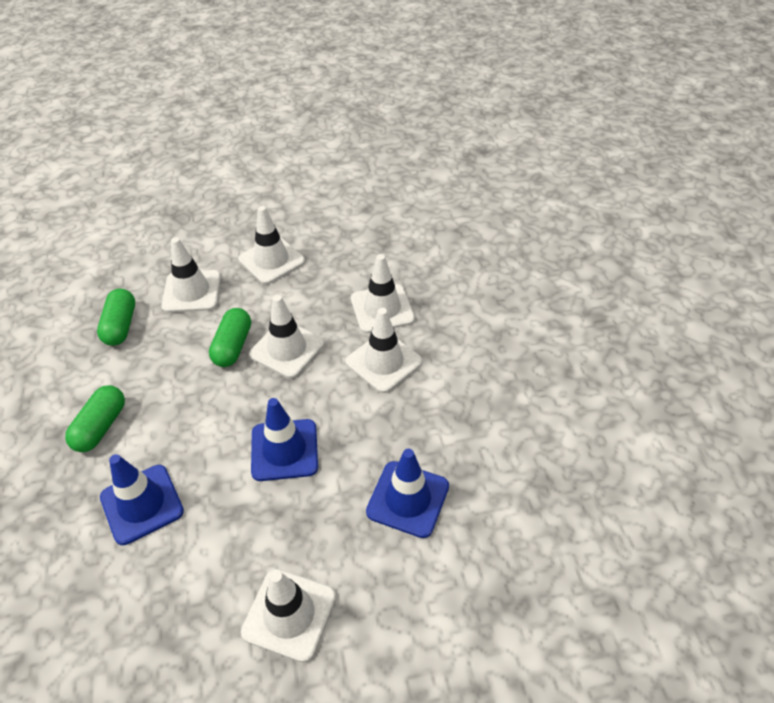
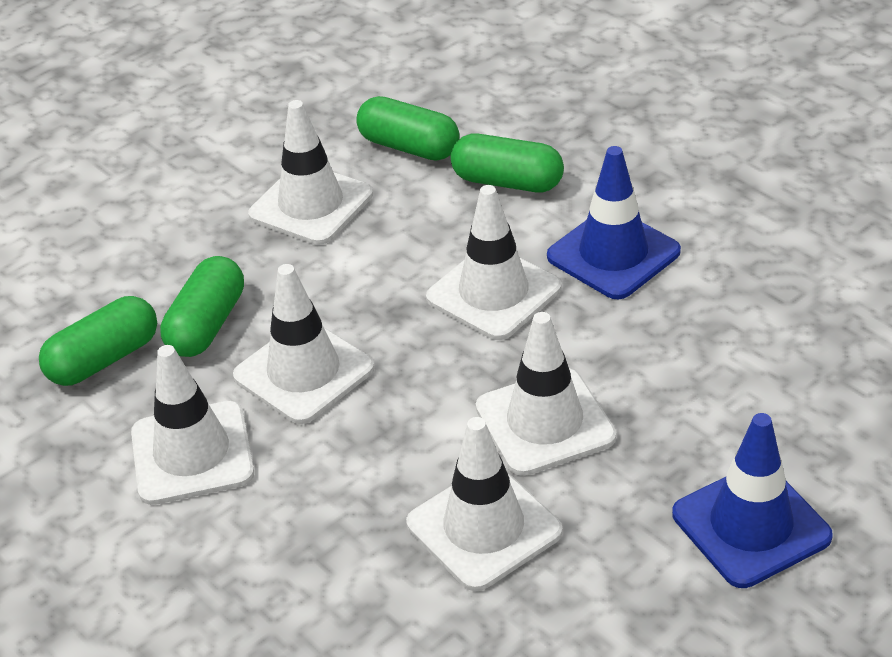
blue traffic cone: [100,454,184,545] [251,398,318,481] [366,449,449,538] = 3 -> [547,146,681,300] [672,413,833,588] = 2
green capsule: [65,385,125,452] [97,289,135,346] [209,308,251,367] = 3 -> [39,296,157,386] [160,256,244,357] [356,96,459,161] [451,134,564,192] = 4

